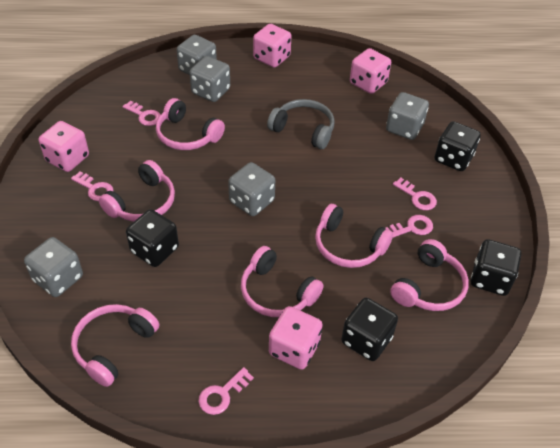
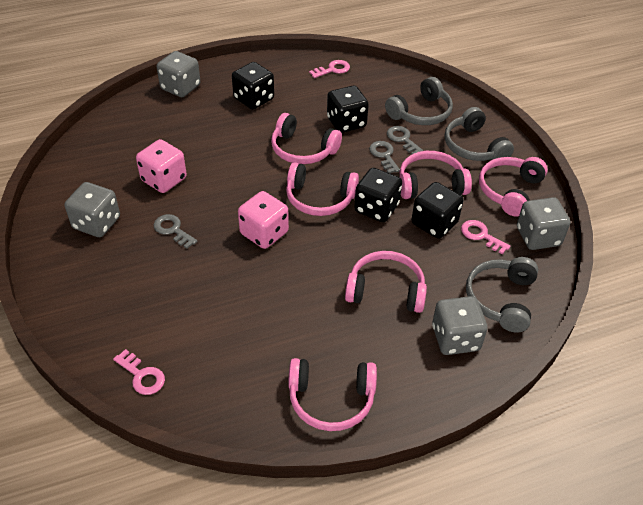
grey dice: [24,237,83,297] [177,35,217,75] [190,56,230,102] [228,162,275,216] [386,92,429,140] = 5 -> [65,182,120,237] [157,51,200,97] [432,296,487,355] [517,197,570,250] = 4
grey headphones: [267,99,334,149] = 1 -> [385,77,453,125] [445,107,514,161] [466,257,538,333] = 3
grey key: none = 0 -> [154,214,197,249] [369,141,400,173] [387,126,424,154] = 3
pink dice: [38,121,89,172] [253,24,291,68] [269,306,323,370] [350,48,391,94] = 4 -> [136,139,187,193] [238,191,289,249] = 2
pink key: [71,171,114,201] [123,100,161,126] [198,367,254,415] [385,215,433,238] [393,178,437,210] = 5 -> [113,349,165,395] [309,60,350,78] [461,220,510,254] = 3

